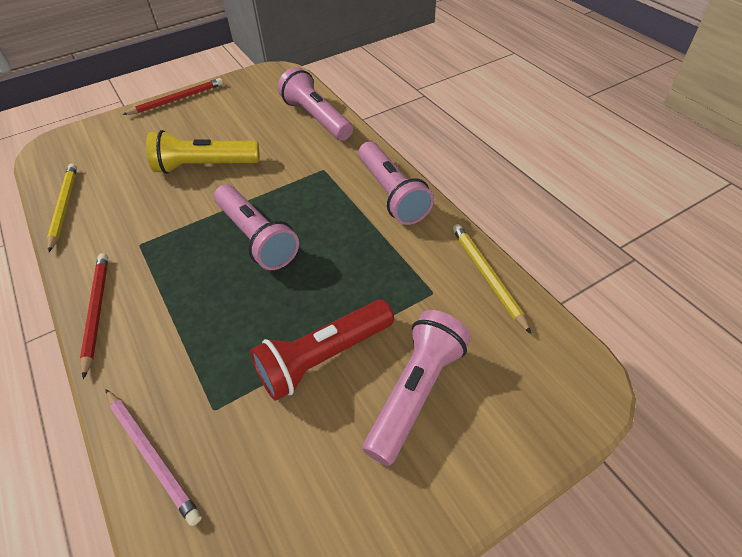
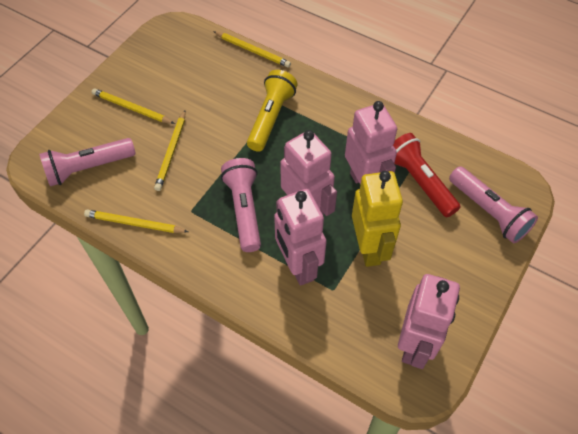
pink flashlight: [214,185,299,270] [278,67,353,141] [358,141,434,225] [363,310,471,466] = 4 -> [39,138,136,186] [221,158,261,252] [449,166,538,243] = 3
pink pencil: [105,389,202,526] = 1 -> none = 0
pink robot: none = 0 -> [274,189,327,286] [280,130,337,216] [345,101,397,185] [398,274,460,369] = 4
red pencil: [80,254,108,379] [122,78,223,115] = 2 -> none = 0
yellow pencil: [47,164,77,252] [452,224,531,334] = 2 -> [84,209,189,233] [92,88,175,124] [154,110,186,191] [213,31,291,68] = 4
yellow robot: none = 0 -> [352,171,403,267] = 1

